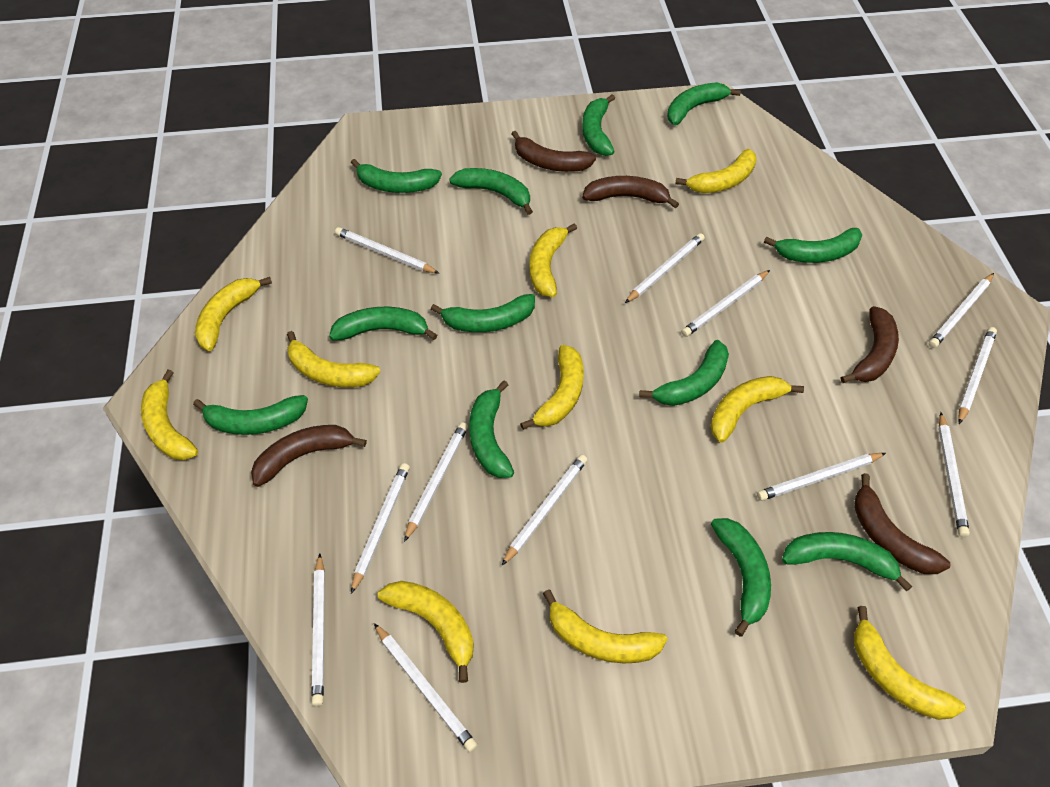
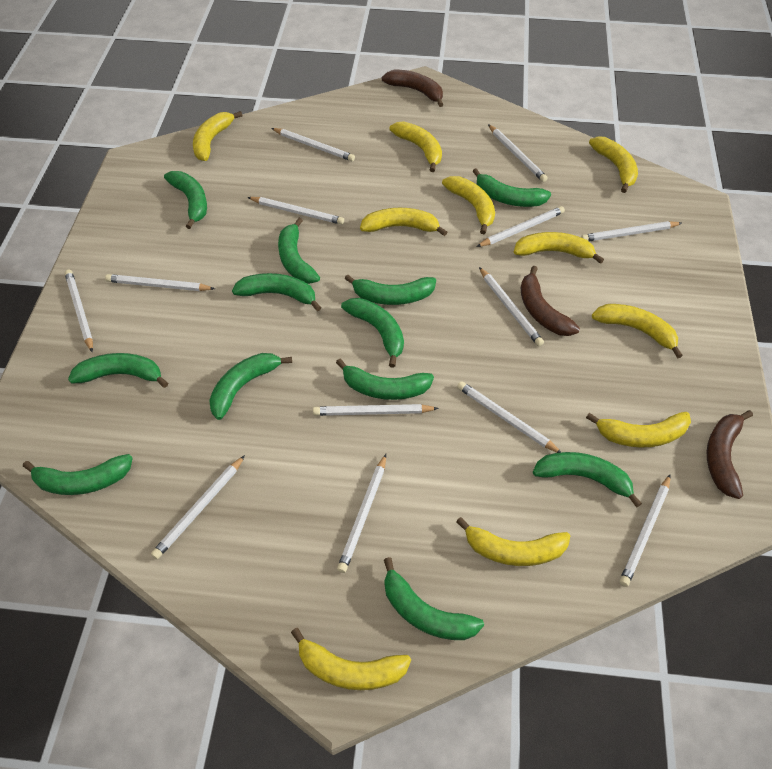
brown banana: [251,425,367,487] [512,131,596,172] [582,176,679,208] [841,306,899,383] [854,473,951,574] = 5 -> [381,70,444,107] [521,266,580,336] [707,410,753,499] = 3
white pencil: [311,553,325,706] [335,227,440,274] [351,463,410,594] [374,623,477,752] [404,422,468,542] [501,455,588,566] [625,233,705,303] [681,270,770,337] [757,453,886,501] [929,273,994,348] [938,412,970,537] [958,327,997,424] = 12 -> [65,270,93,352] [105,274,215,291] [151,455,245,559] [247,197,344,225] [271,128,355,161] [313,404,439,416] [337,454,386,573] [457,381,561,453] [476,206,565,247] [479,267,544,346] [488,124,548,182] [581,221,682,241] [619,475,670,587] = 13

